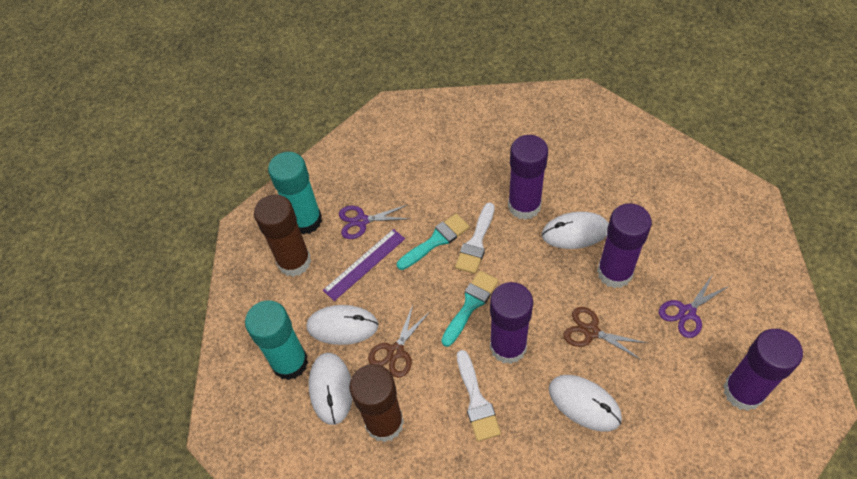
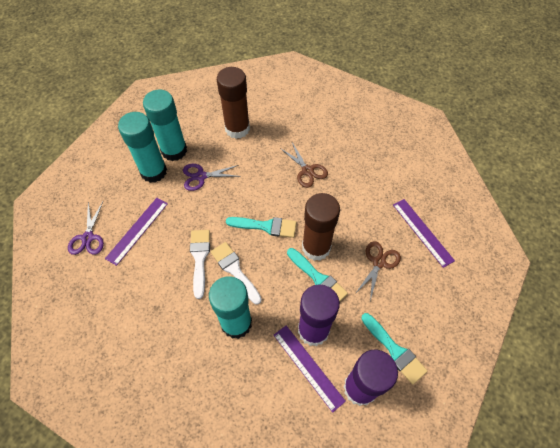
purple glue stick: [490,282,533,364] [508,135,548,220] [597,203,652,288] [723,329,803,411] = 4 -> [298,284,340,346] [343,350,398,406] = 2
purple ruler: [323,229,405,301] = 1 -> [105,198,168,266] [274,326,346,413] [393,199,455,268] = 3
turquoise brush: [397,213,470,270] [441,271,499,347] = 2 -> [226,217,296,238] [287,248,348,302] [361,313,428,385] = 3
turquoise glue stick: [245,300,308,380] [268,152,322,235] = 2 -> [118,112,167,183] [143,90,187,161] [209,276,252,339] = 3
white mouse: [307,305,378,345] [309,353,352,425] [542,212,609,249] [549,375,622,432] = 4 -> none = 0

